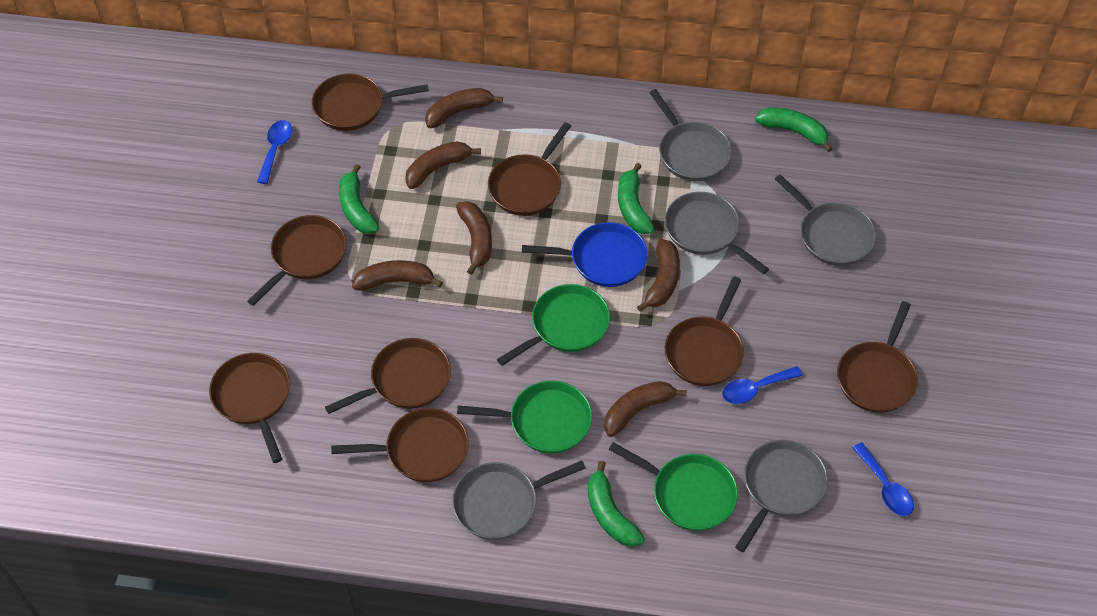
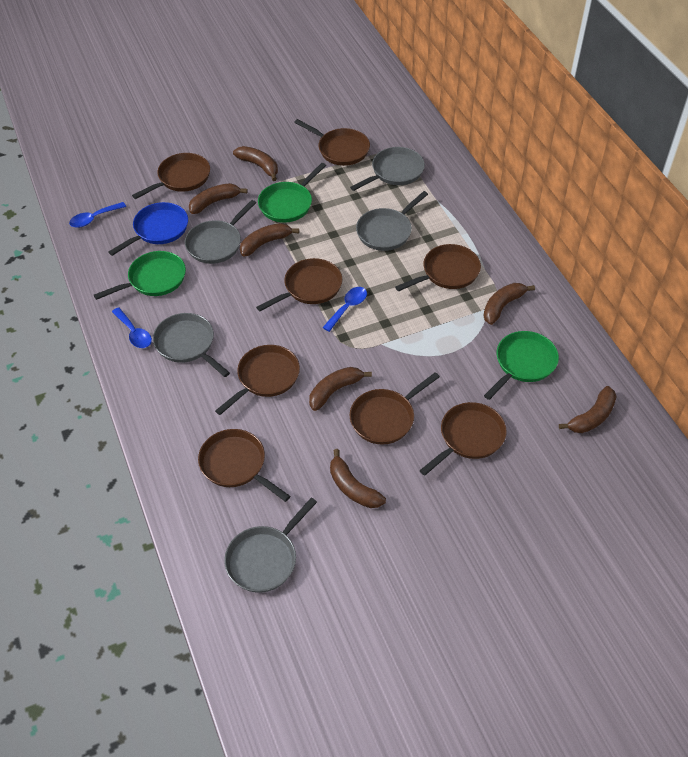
brown banana: [352,260,443,291] [405,141,481,189] [425,88,503,128] [456,201,492,275] [604,381,687,437] [637,239,680,312] = 6 -> [189,183,248,214] [233,146,278,181] [240,223,299,256] [309,367,372,411] [330,449,386,508] [483,283,535,325] [559,386,617,433] = 7
green banana: [339,164,379,234] [588,461,645,547] [618,163,654,234] [755,108,833,152] = 4 -> none = 0

